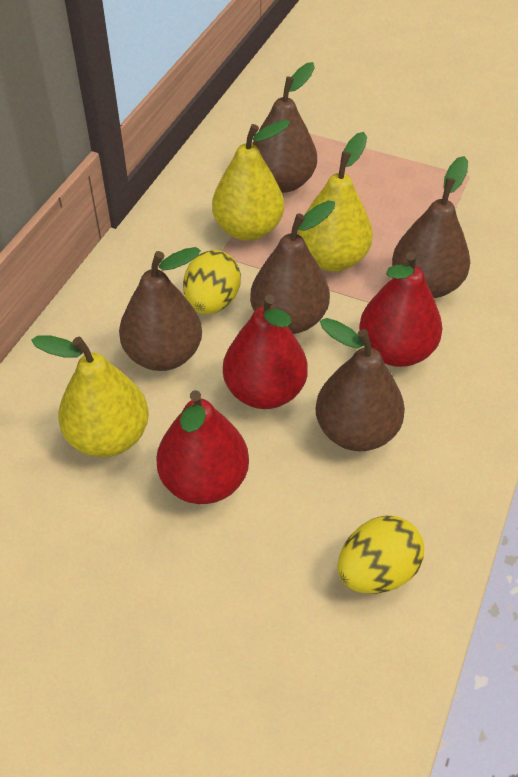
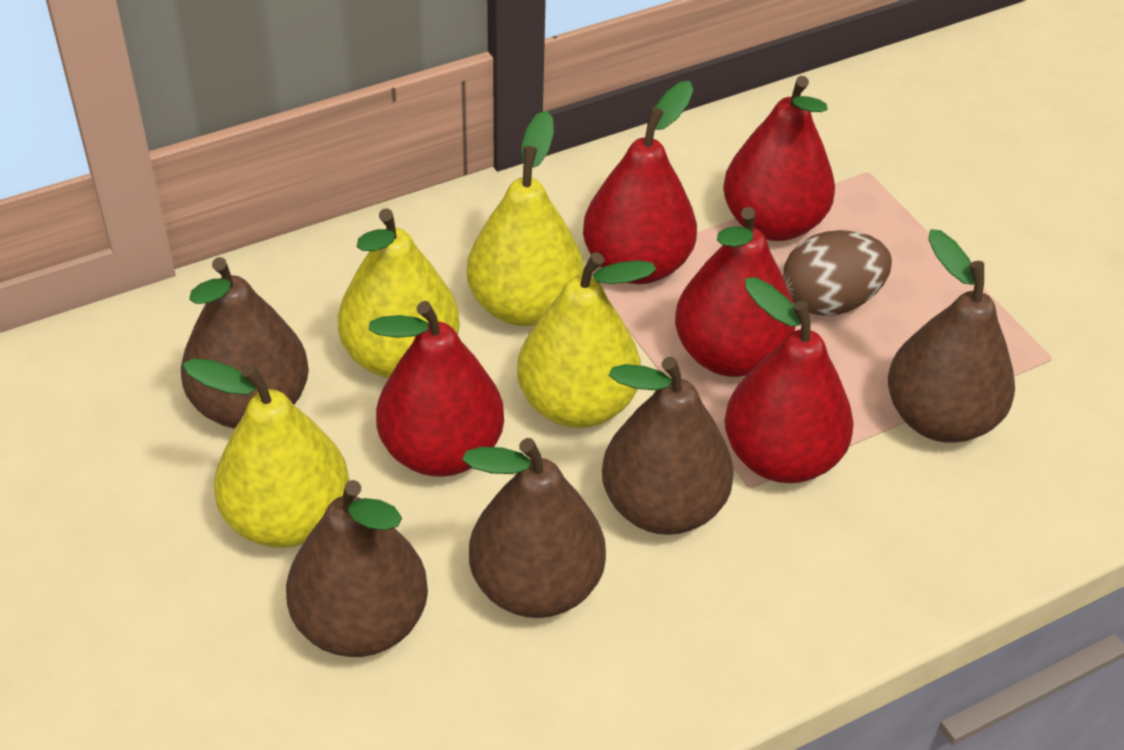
brown egg: none = 0 -> [783,230,892,316] = 1
red pear: [156,390,249,504] [223,294,308,409] [359,252,443,367] = 3 -> [369,301,504,477] [583,81,697,284] [675,207,796,377] [723,76,835,241] [725,277,854,483] = 5
yellow egg: [183,250,241,314] [337,516,424,594] = 2 -> none = 0
yellow pear: [31,335,149,457] [212,119,290,241] [298,132,373,272] = 3 -> [183,358,349,548] [338,208,460,378] [467,111,584,326] [517,252,656,428] = 4

